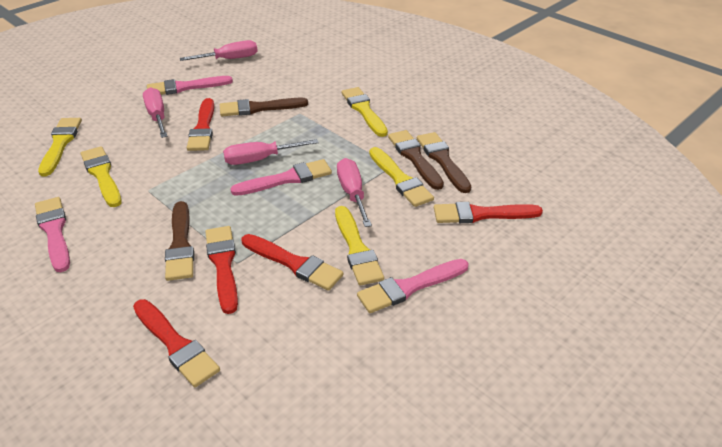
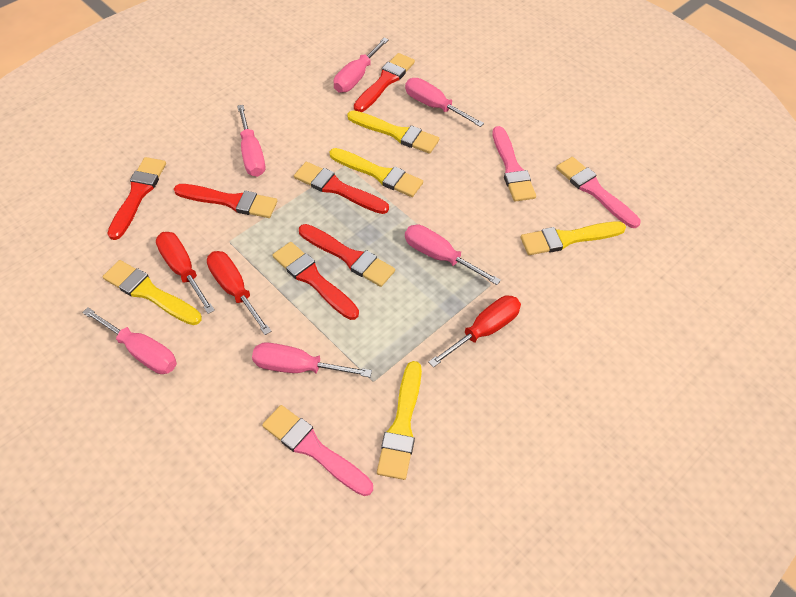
brown brush: [165,201,194,281] [220,98,308,116] [388,130,444,190] [417,132,471,193] = 4 -> none = 0
pink brush: [35,197,70,272] [147,76,233,95] [230,159,332,196] [357,259,469,313] = 4 -> [262,405,373,496] [493,126,536,202] [556,157,641,228] = 3
pink screwdriver: [143,87,167,138] [180,40,258,61] [223,139,319,165] [337,158,372,227] = 4 -> [82,307,177,374] [237,105,265,177] [252,342,372,377] [334,38,389,93] [405,78,484,127] [405,225,501,285] = 6
red brush: [133,299,220,387] [187,98,214,151] [205,226,238,314] [242,234,343,291] [434,202,543,223] = 5 -> [107,157,166,240] [174,184,277,218] [272,242,359,320] [294,162,389,214] [299,224,395,287] [354,53,415,112] = 6
red screwdriver: none = 0 -> [156,232,215,314] [207,251,272,335] [429,295,521,367] = 3

